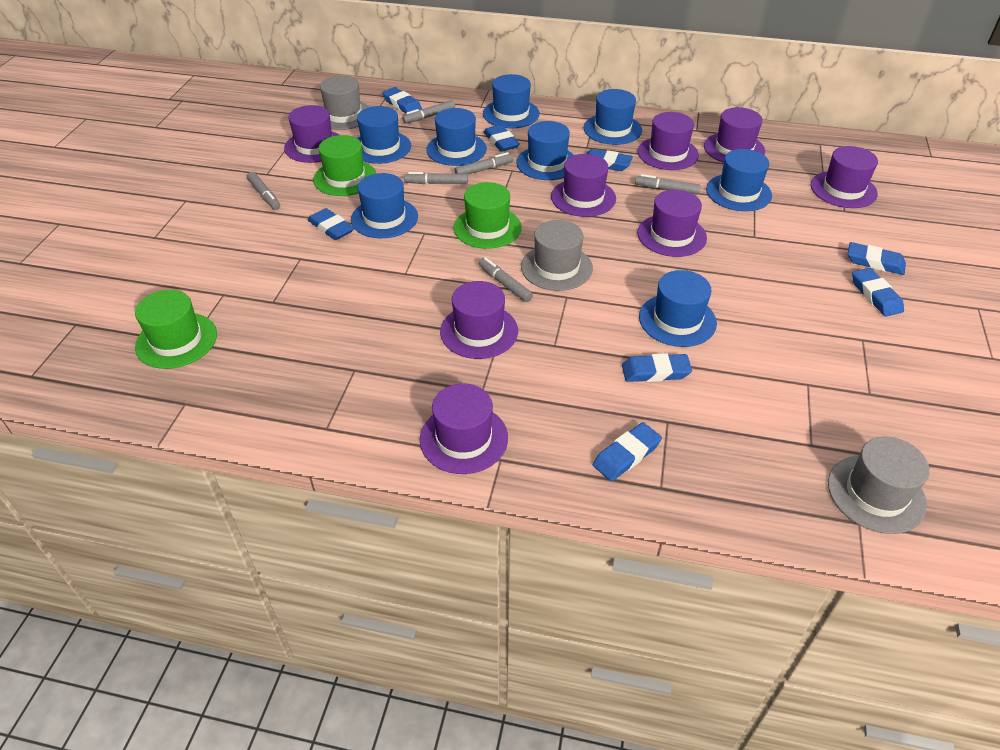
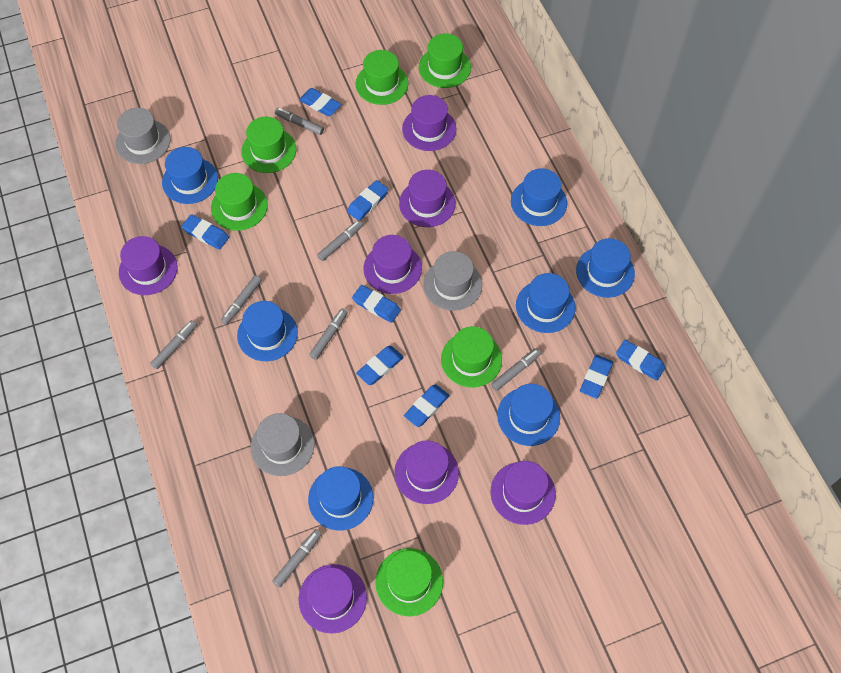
blue hat: [351,173,418,238] [357,106,411,164] [426,108,487,166] [483,74,540,128] [516,121,574,180] [584,89,642,145] [639,270,717,347] [706,149,772,211] = 8 -> [162,147,218,204] [237,301,298,361] [308,466,374,531] [497,384,560,446] [511,168,567,226] [516,273,575,333] [576,238,635,298] = 7
green hat: [135,290,217,369] [313,135,377,196] [454,182,522,249] = 3 -> [211,173,268,231] [241,117,296,173] [355,50,408,105] [375,548,443,616] [419,33,471,88] [441,326,502,388] = 6
grey marker: [247,172,280,210] [402,100,455,124] [404,172,468,184] [454,152,514,174] [478,257,533,302] [635,174,701,195] = 6 -> [150,320,197,369] [221,275,262,325] [272,529,322,588] [275,108,324,135] [309,308,348,360] [317,220,363,261] [491,348,541,391] = 7
purple hat: [284,105,339,163] [420,384,508,474] [440,281,518,359] [551,154,616,217] [637,190,707,257] [638,112,699,170] [704,107,765,163] [811,146,878,208] = 8 -> [119,236,178,295] [299,564,367,633] [364,235,422,294] [394,440,459,504] [399,170,456,227] [402,95,457,151] [491,461,556,525] = 7

